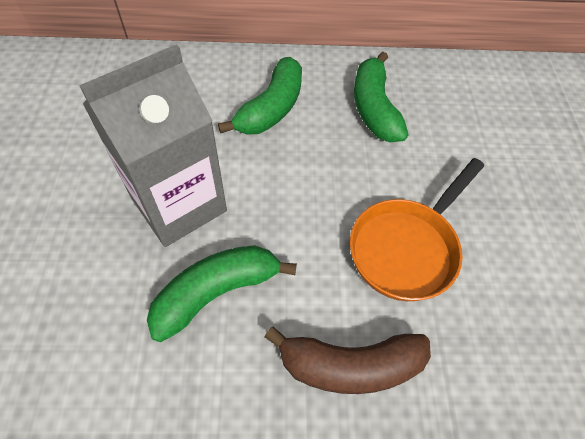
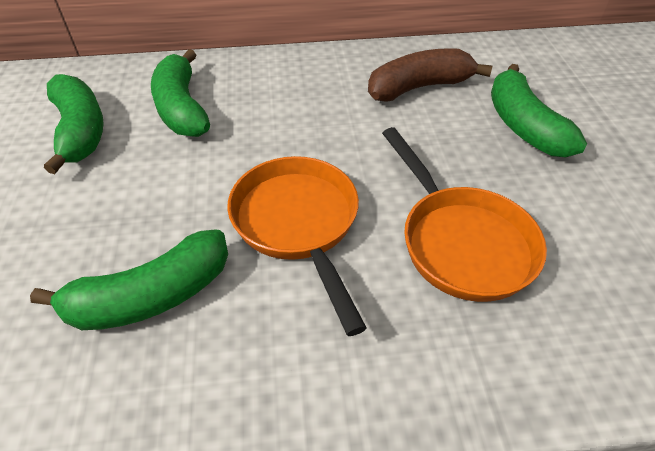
green banana: [147,245,297,342] [218,57,302,135] [354,52,408,142] = 3 -> [30,229,228,330] [44,74,104,174] [151,49,210,137] [491,64,587,157] = 4
grey carton: [79,44,227,247] = 1 -> none = 0
orange pan: [350,158,484,301] = 1 -> [227,156,367,336] [382,127,547,302] = 2

